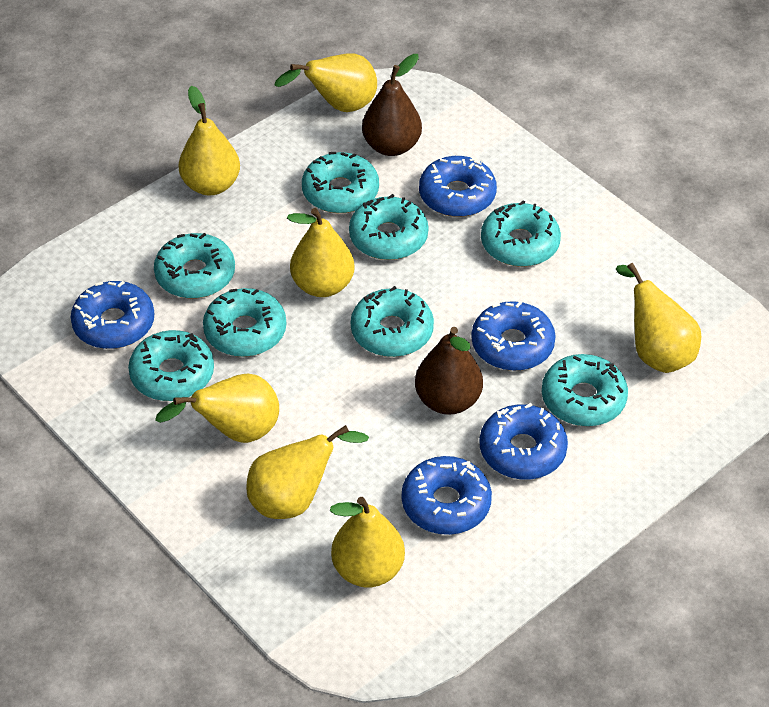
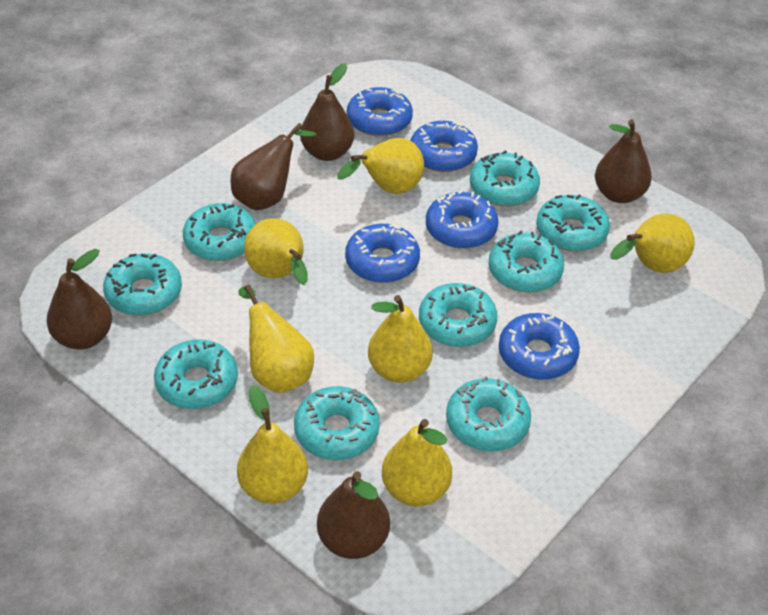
brown pear: [362,54,422,156] [415,327,483,415] = 2 -> [47,249,112,350] [230,123,316,210] [300,63,354,161] [317,471,390,559] [595,120,652,203] = 5
turquoise donut: [128,330,214,401] [154,233,235,298] [203,288,286,357] [302,152,379,213] [349,194,428,260] [351,286,434,357] [481,200,561,267] [542,354,628,426] = 8 -> [103,253,182,316] [154,339,238,409] [183,203,256,261] [294,386,380,460] [419,283,497,347] [446,376,531,451] [470,150,540,206] [489,230,564,293] [536,194,610,251] = 9

